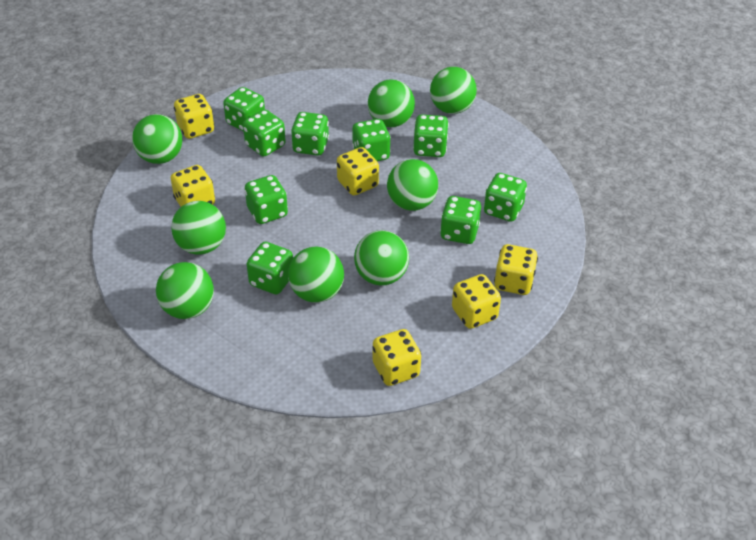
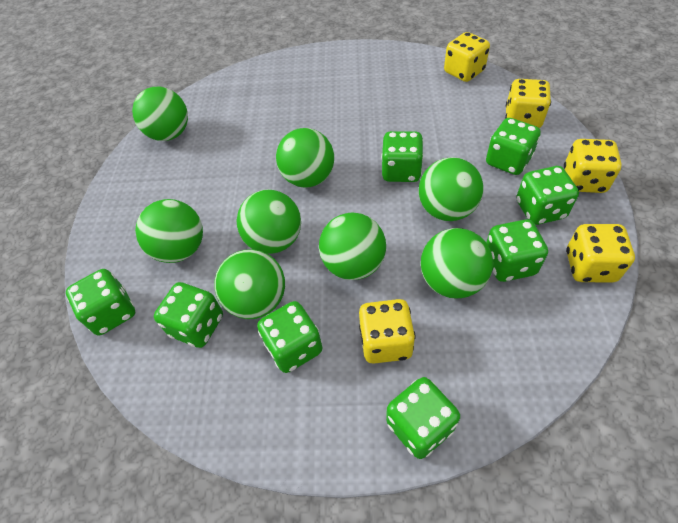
green dice: [223,87,265,132] [243,110,286,156] [245,175,288,224] [247,242,293,294] [291,112,329,155] [352,119,391,161] [413,115,449,157] [440,196,481,244] [484,173,527,222] = 9 -> [66,269,135,335] [154,282,223,348] [257,301,323,373] [381,131,424,182] [386,377,460,459] [486,118,541,175] [486,219,548,282] [516,166,579,225] = 8
yellow dice: [171,165,215,207] [174,94,214,139] [337,147,379,195] [372,329,421,386] [452,274,501,329] [494,244,538,295] = 6 -> [359,299,416,364] [444,32,490,82] [505,79,551,128] [564,139,622,193] [566,224,635,283] = 5

